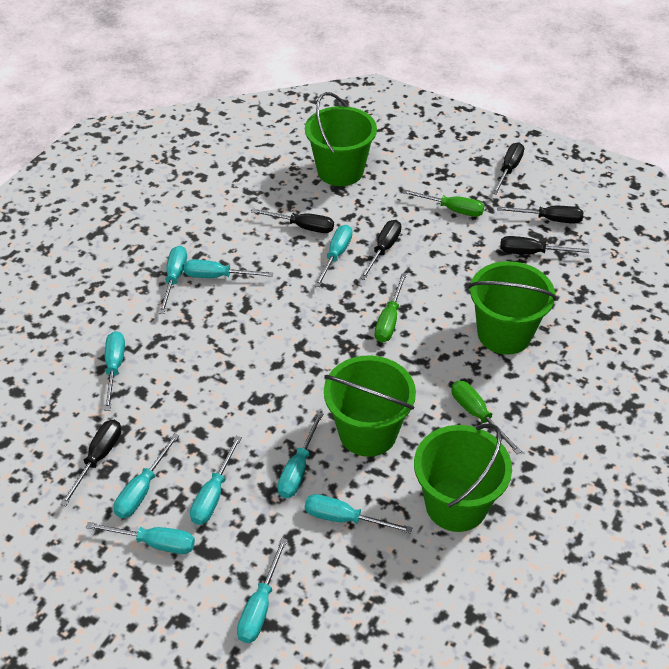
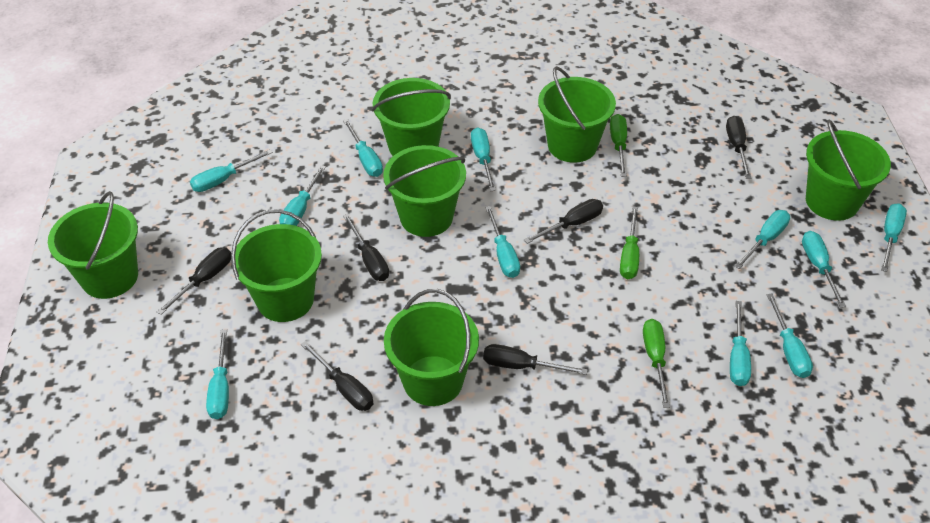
green bucket: [305,92,377,186] [324,355,416,457] [414,423,512,532] [469,261,557,355] = 4 -> [48,191,138,299] [231,209,322,322] [372,78,451,156] [383,145,466,237] [384,289,479,406] [538,66,616,163] [806,120,891,221] = 7
turquoise screwdriver: [86,522,195,554] [104,331,125,411] [114,433,179,518] [159,246,187,314] [184,259,273,278] [190,436,242,525] [237,538,288,643] [277,412,323,498] [305,494,412,534] [314,225,353,287] = 10 -> [190,149,273,192] [206,329,229,419] [279,165,326,226] [343,119,383,177] [471,127,496,191] [485,206,520,278] [730,301,751,386] [735,210,790,269] [767,294,813,378] [802,231,846,308] [881,203,907,272] = 11

